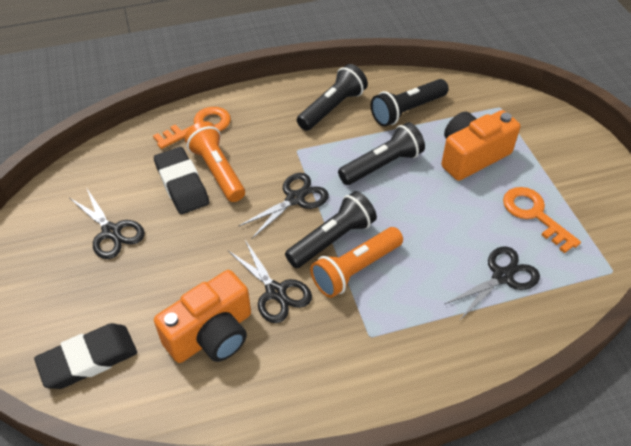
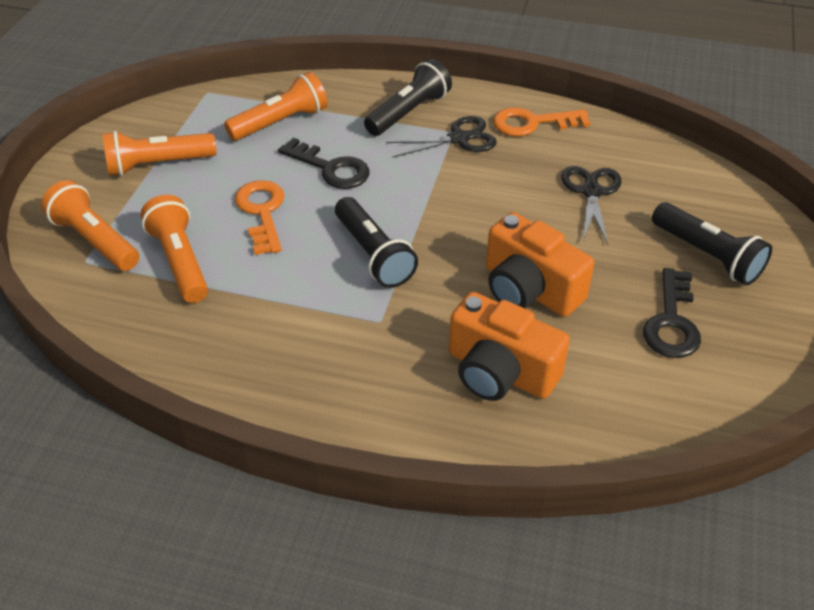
black eraser: [34,323,137,389] [154,147,209,214] = 2 -> none = 0
black flashlight: [285,191,377,268] [297,64,368,131] [338,122,425,185] [371,79,449,127] = 4 -> [335,197,418,288] [364,59,452,136] [652,202,772,285] = 3
black key: none = 0 -> [278,138,370,189] [643,268,701,358] = 2
black scissors: [70,187,145,259] [228,240,312,323] [239,173,329,238] [445,247,540,320] = 4 -> [386,116,497,158] [561,166,621,245] = 2
orange flashlight: [185,121,245,202] [310,227,403,298] = 2 -> [41,180,139,271] [103,131,217,176] [141,195,208,303] [224,72,328,141] = 4

